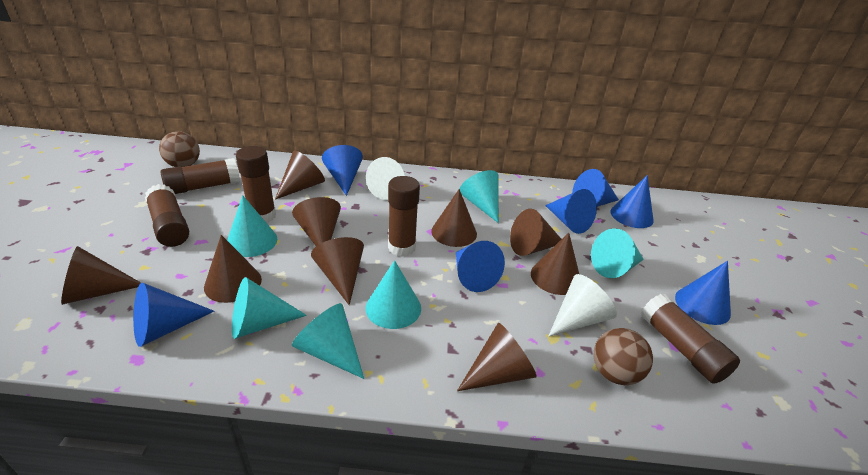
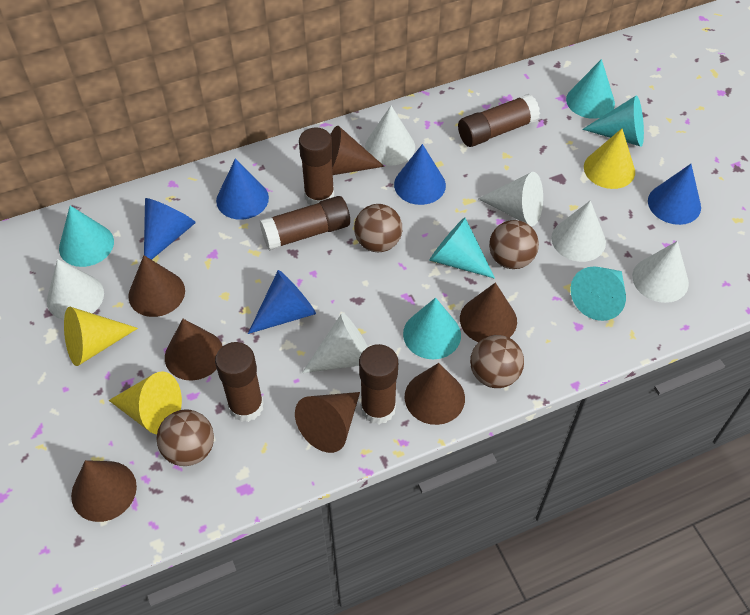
blue cone: [133,283,214,347] [322,145,363,196] [456,241,505,292] [545,189,597,234] [572,169,619,207] [610,175,654,228] [675,261,731,325] = 7 -> [144,198,196,260] [216,159,269,220] [248,270,316,334] [394,144,446,205] [648,164,701,225] = 5
brown ball: [159,131,200,167] [593,328,653,385] = 2 -> [157,409,214,466] [354,204,402,252] [470,335,524,388] [489,220,539,269] = 4
brown cone: [61,246,141,305] [204,235,262,303] [275,151,325,200] [292,197,341,246] [311,237,364,305] [431,189,477,247] [457,323,537,391] [510,209,561,256] [531,233,579,295] = 9 -> [71,460,137,522] [128,255,185,317] [165,319,223,381] [295,392,360,453] [330,126,384,175] [405,363,465,425] [460,283,517,342] = 7
white cone: [366,157,405,200] [548,274,617,337] = 2 -> [47,259,104,320] [302,313,368,373] [365,106,415,166] [478,172,543,226] [551,200,606,262] [632,241,689,303] = 6
yellow cone: none = 0 -> [64,307,138,366] [109,371,182,434] [584,129,635,189] = 3

